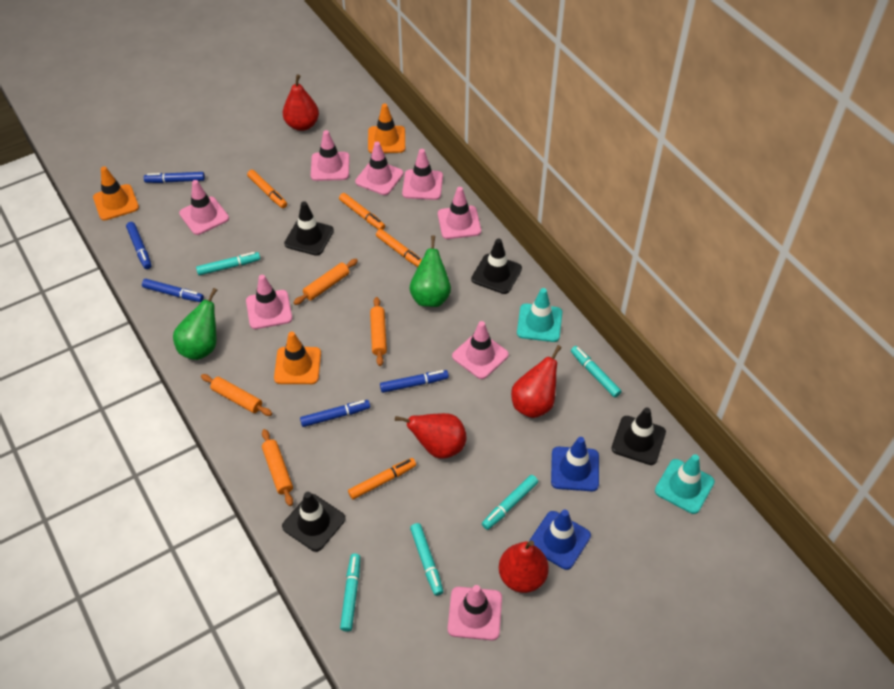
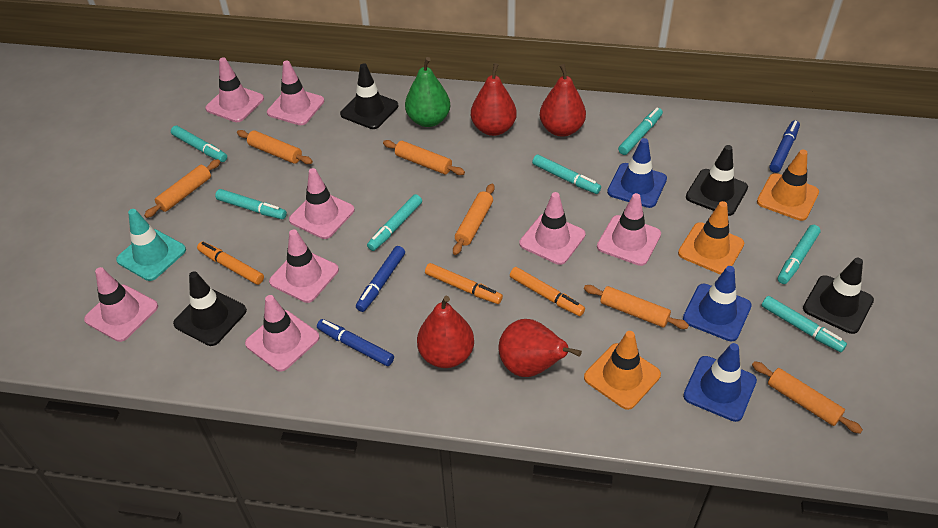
blue marker: [126,222,152,269] [142,279,204,302] [144,172,205,183] [300,400,370,427] [380,370,449,393] = 5 -> [317,319,394,366] [356,246,405,312] [769,120,800,173] = 3
blue traffic cone: [529,510,591,570] [551,437,599,491] = 2 -> [607,138,667,208] [683,266,752,341] [683,343,757,422] = 3
green pear: [173,288,217,360] [409,235,451,307] = 2 -> [405,57,450,127] = 1
orange marker: [247,170,287,208] [339,193,385,230] [348,458,416,499] [376,229,422,267] = 4 -> [197,242,264,285] [425,263,503,304] [510,267,585,316] = 3
orange rolling pin: [201,374,272,416] [262,429,293,506] [294,259,358,305] [370,297,387,366] = 4 -> [144,159,220,218] [237,130,313,164] [383,140,465,175] [453,184,495,255] [584,285,689,329] [752,361,863,434] = 6
turquoise marker: [196,252,260,276] [340,554,360,632] [410,523,443,596] [482,475,538,530] [571,346,622,398] = 5 -> [171,126,227,162] [215,189,287,219] [367,194,422,251] [532,155,601,194] [618,108,663,155] [761,296,847,352] [778,225,821,284] = 7
turquoise traffic cone: [517,288,562,342] [655,454,715,514] = 2 -> [116,209,186,281] = 1

